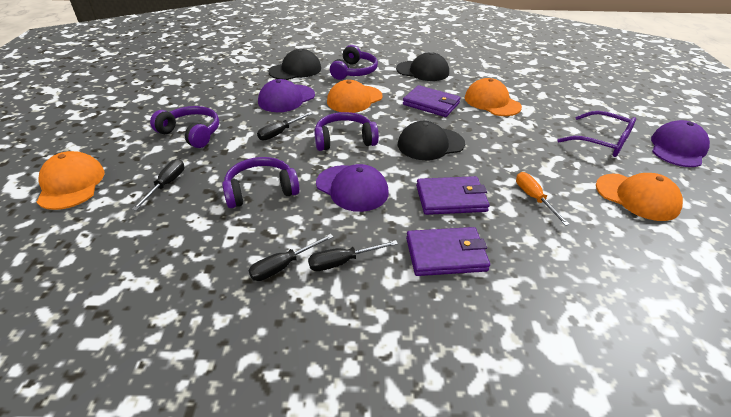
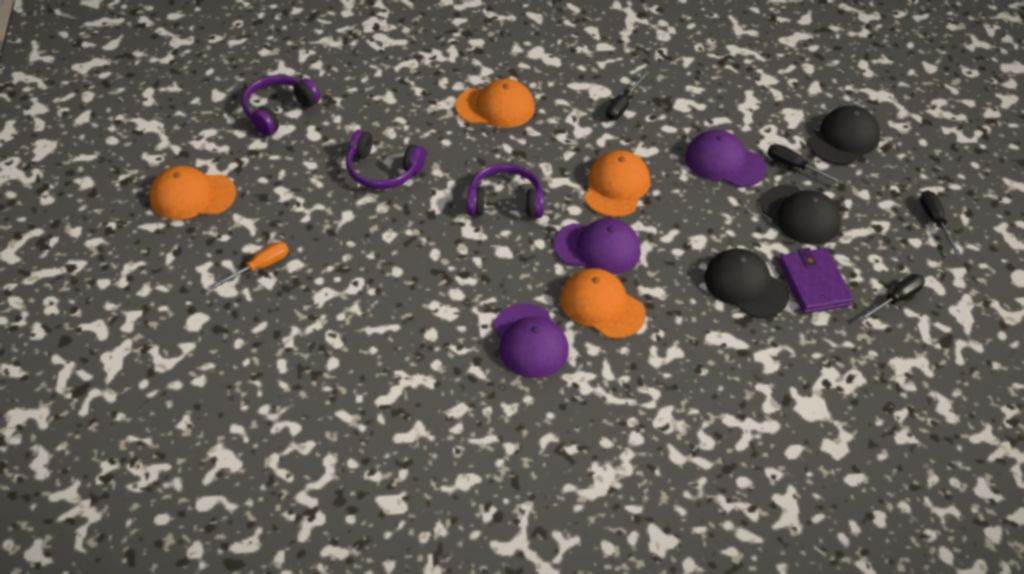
purple glasses: [558,111,636,157] = 1 -> none = 0
purple headphones: [150,106,219,148] [222,157,300,208] [314,112,379,151] [330,45,378,80] = 4 -> [242,75,320,136] [346,130,426,189] [467,163,544,218] = 3
purple wallet: [403,85,461,117] [406,227,490,276] [416,176,490,215] = 3 -> [779,248,853,314] = 1

